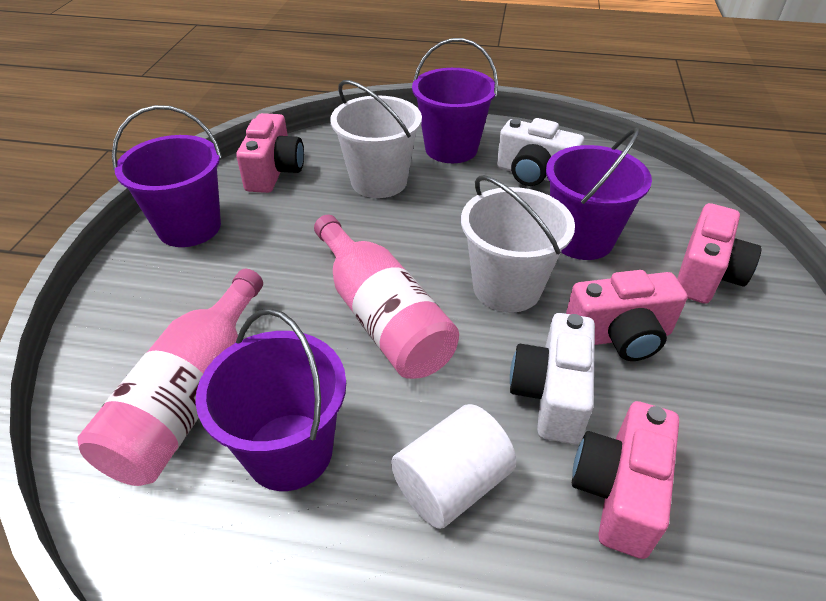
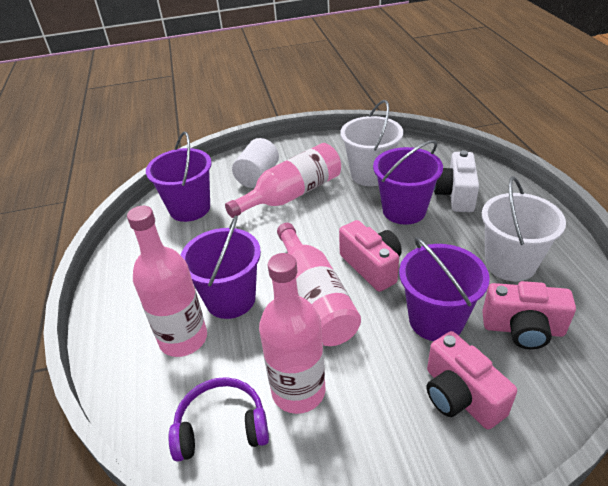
pink bottle: [77,269,263,486] [314,215,459,379] = 2 -> [127,206,207,357] [225,143,341,218] [259,253,326,414] [277,223,361,346] = 4
pink camera: [236,113,304,193] [566,270,687,361] [572,401,679,559] [677,203,762,304] = 4 -> [339,220,402,292] [427,331,517,430] [482,281,576,349] = 3
purple headphones: none = 0 -> [169,377,269,462] = 1
white camera: [497,118,584,186] [510,313,595,444] = 2 -> [434,150,479,212] = 1

